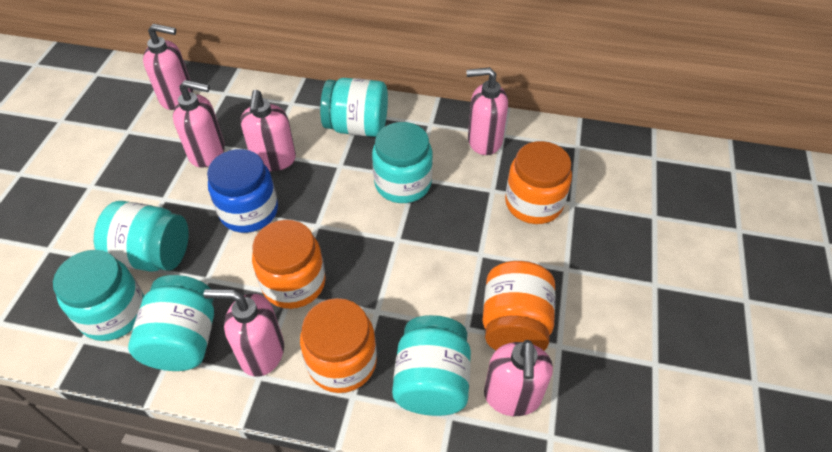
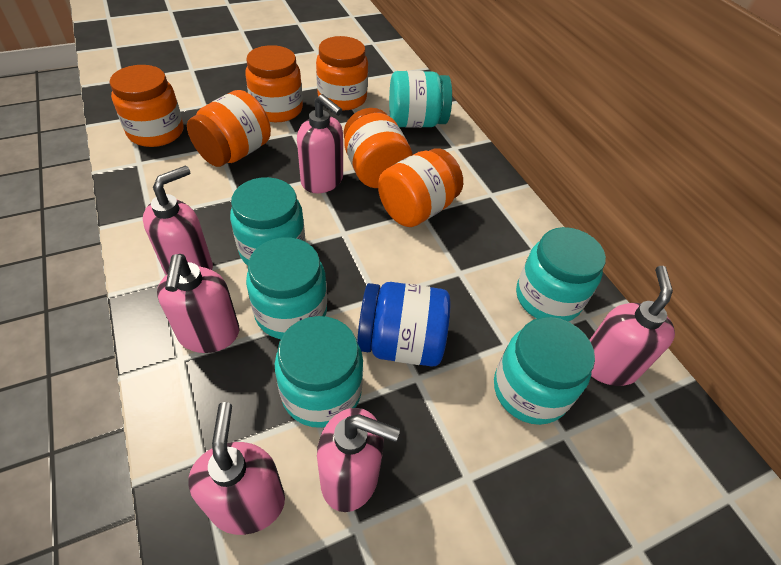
orange jar: [252,220,326,309] [300,298,377,393] [482,261,555,350] [505,141,572,224] = 4 -> [110,65,183,147] [187,90,271,167] [245,45,303,122] [316,36,368,111] [344,108,413,188] [378,148,463,227] = 6

